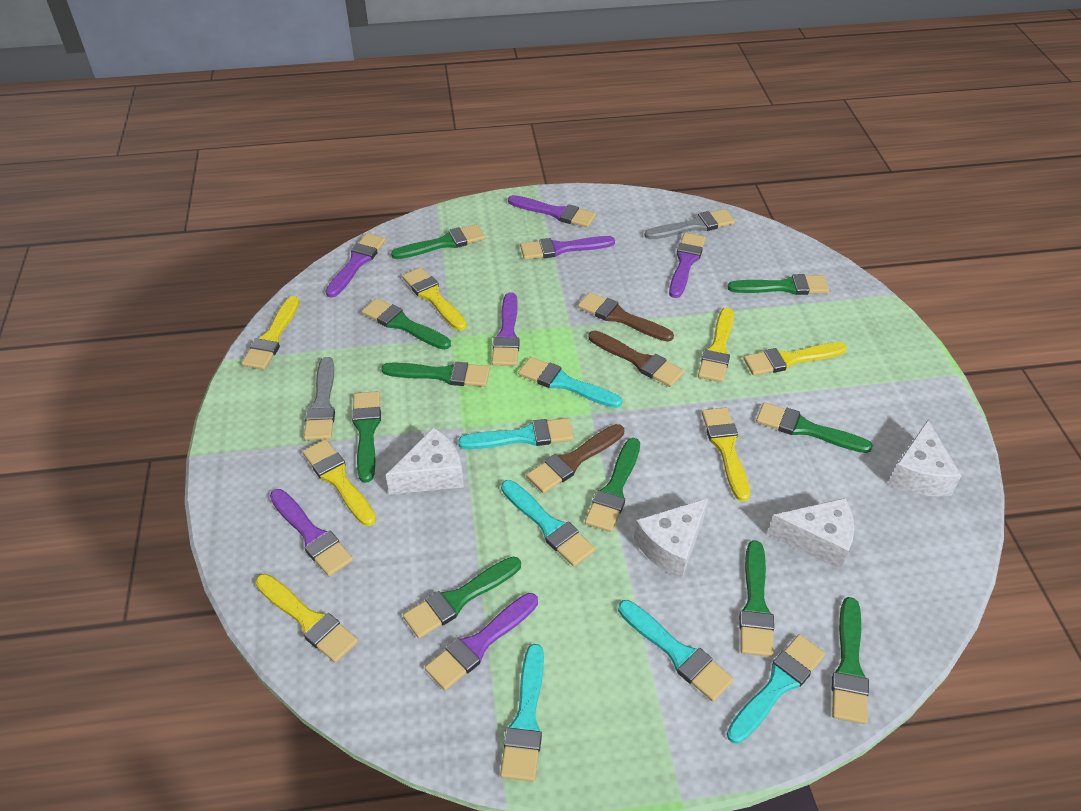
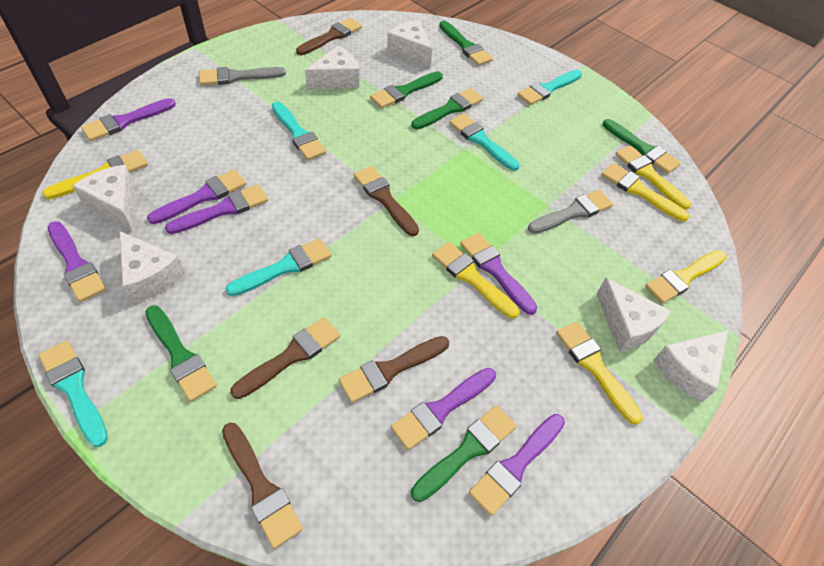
brown brush: [526,424,624,493] [578,292,674,342] [589,331,684,387] = 3 -> [222,422,303,549] [230,317,340,399] [296,18,362,55] [339,336,449,403] [354,166,419,236] = 5
green brush: [352,391,381,483] [362,298,451,350] [381,362,490,387] [391,224,485,259] [403,557,521,639] [585,438,640,532] [728,274,829,295] [739,540,774,657] [756,402,873,453] [832,597,869,724] = 10 -> [145,305,217,402] [370,71,443,108] [411,88,483,130] [411,405,517,502] [439,21,493,66] [603,119,681,174] = 6
turquoise brush: [458,418,574,449] [500,644,544,781] [501,480,595,566] [518,357,622,408] [618,600,734,702] [727,634,825,744] = 6 -> [39,340,108,447] [226,238,332,296] [272,101,327,160] [449,113,520,171] [517,70,582,105] = 5
white cheese: [386,427,464,494] [634,499,708,578] [768,498,854,570] [889,420,961,496] = 4 -> [73,165,134,231] [119,231,185,303] [305,45,359,90] [387,20,432,68] [596,278,671,352] [653,330,728,403] = 6
yellow brush: [241,296,300,370] [255,574,358,663] [303,439,376,526] [402,267,467,331] [698,307,734,382] [702,407,750,501] [743,342,847,376] = 7 -> [42,150,148,199] [432,242,519,319] [556,322,643,425] [601,163,689,222] [615,145,691,210] [645,250,727,304] = 6

